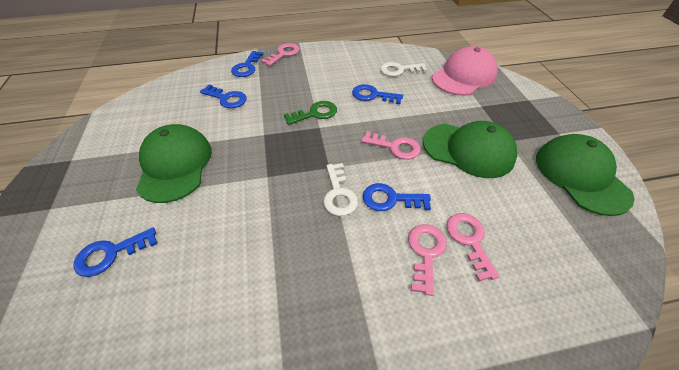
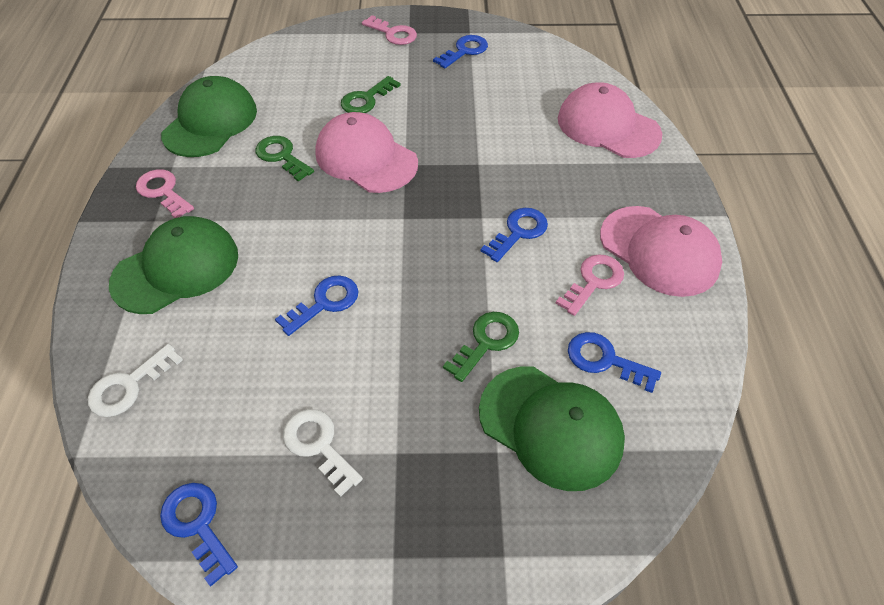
green key: [284,101,337,125] = 1 -> [256,136,314,182] [341,76,401,113] [443,312,519,382] = 3
pink cap: [432,46,498,96] = 1 -> [315,112,418,193] [558,82,662,158] [600,206,722,297] = 3
pink key: [261,43,300,66] [362,131,421,160] [408,224,447,296] [447,213,500,281] = 4 -> [136,169,194,218] [362,15,417,45] [555,254,624,316] = 3

